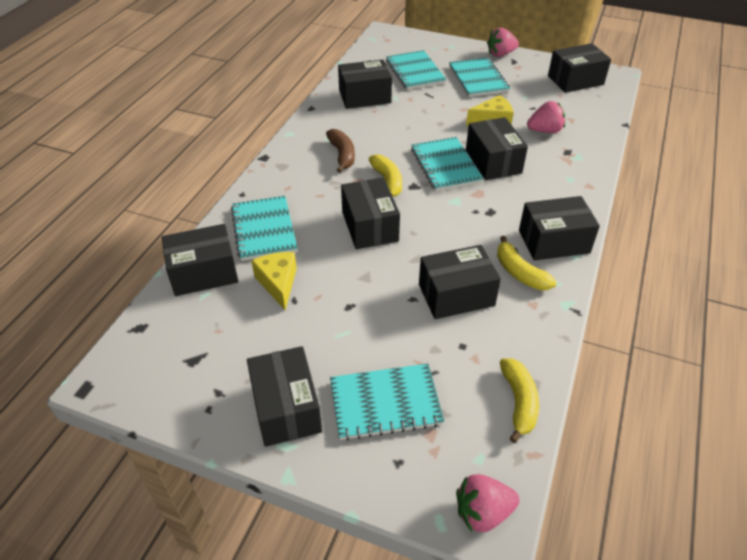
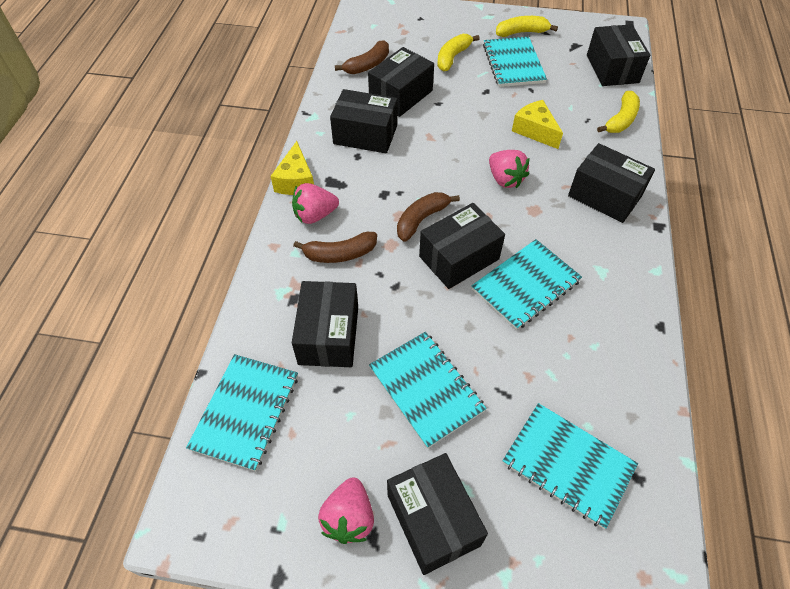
black box: [162,224,238,296] [247,346,322,447] [338,59,392,109] [341,177,400,249] [419,245,501,319] [466,117,528,180] [519,196,600,261] [548,43,611,93] = 8 -> [292,281,358,367] [330,89,397,153] [368,47,434,117] [387,453,488,575] [419,203,505,289] [568,143,655,223] [587,24,650,86] = 7
brown banana: [326,129,355,173] = 1 -> [293,232,377,263] [335,40,389,74] [397,192,460,242] = 3

